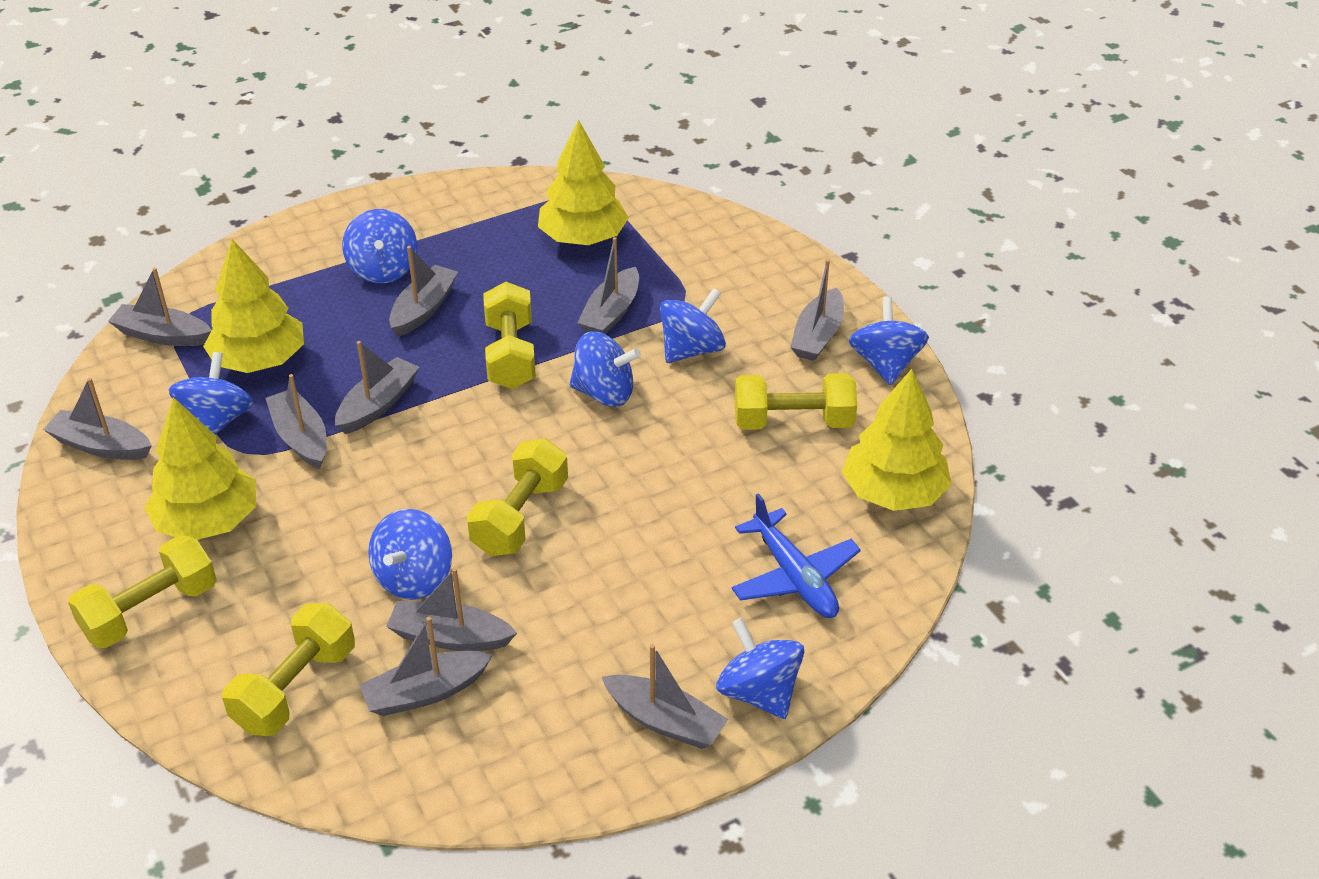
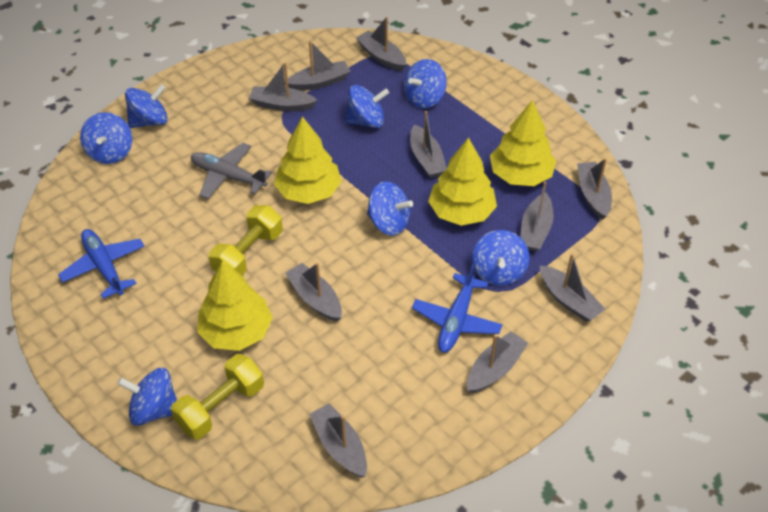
blue plane: [731,493,861,618] = 1 -> [58,229,145,299] [412,263,503,353] = 2
grey plane: none = 0 -> [191,143,272,199] = 1
yellow dumbbell: [68,535,217,648] [222,603,355,736] [467,438,568,556] [483,282,536,389] [735,373,857,430] = 5 -> [171,354,264,439] [209,205,283,275] = 2

